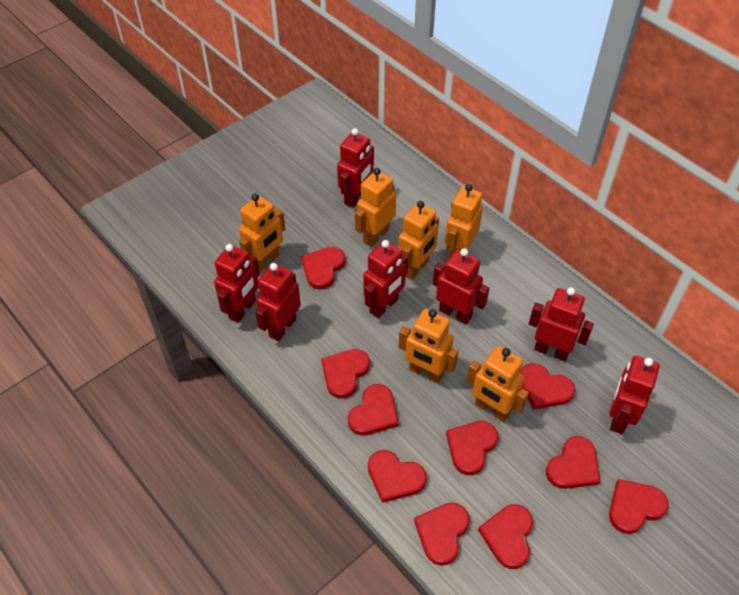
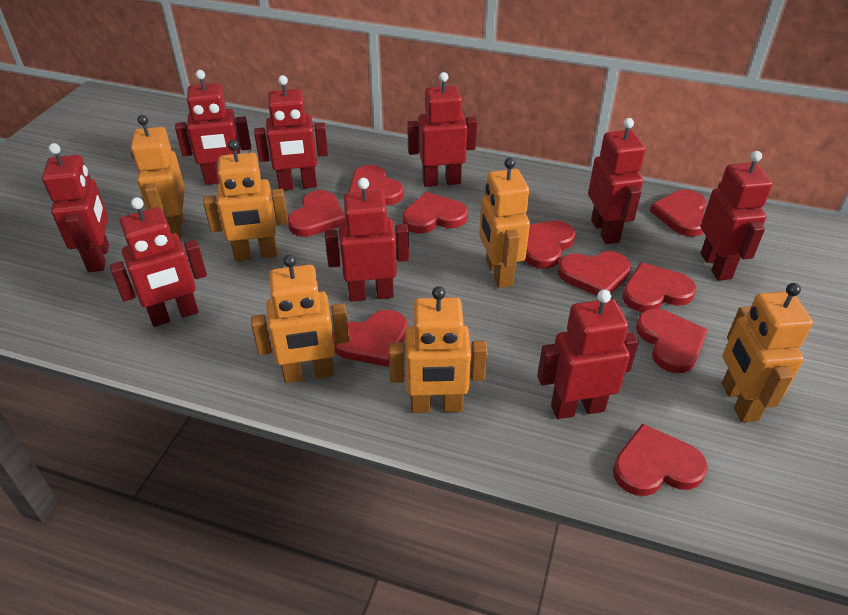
red robot: [214,244,260,323] [255,263,301,341] [337,128,374,208] [363,240,408,318] [433,248,489,325] [529,287,594,361] [609,356,660,434] = 7 -> [42,143,109,272] [110,197,207,327] [175,70,251,185] [254,75,328,190] [325,178,409,302] [407,72,477,187] [537,289,639,419] [588,118,646,244] [701,151,773,280] = 9

